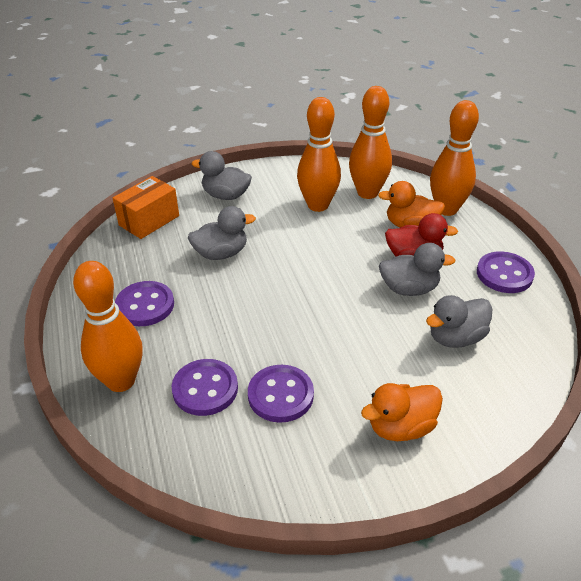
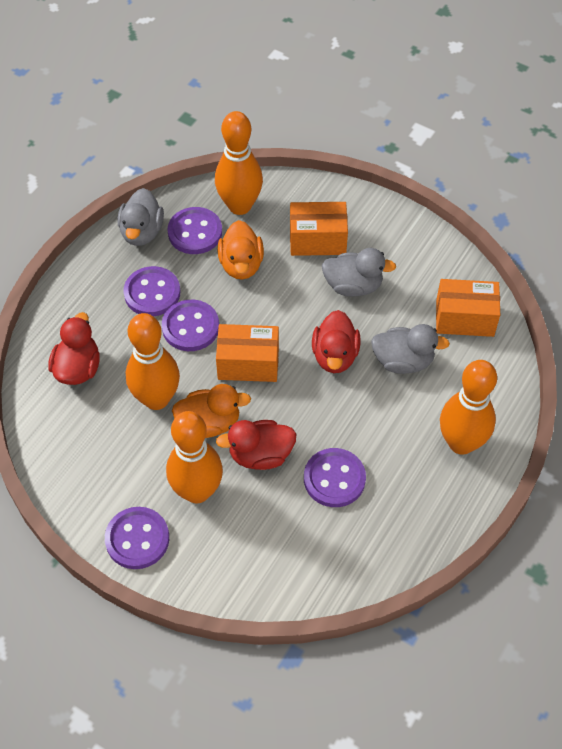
grey duck: [188,206,256,260] [192,151,252,200] [379,243,455,296] [426,295,492,348] = 4 -> [117,188,164,246] [322,248,396,297] [371,324,450,374] = 3
orange box: [113,176,179,239] = 1 -> [216,324,279,382] [290,202,348,256] [436,279,500,337] = 3
purple button: [115,281,174,326] [172,359,238,416] [248,365,314,423] [477,251,535,293] = 4 -> [105,507,169,569] [124,266,180,316] [162,300,219,351] [167,207,222,254] [304,448,366,507] = 5
red duck: [385,213,458,256] = 1 -> [48,312,100,385] [216,420,296,470] [312,310,361,373] = 3

